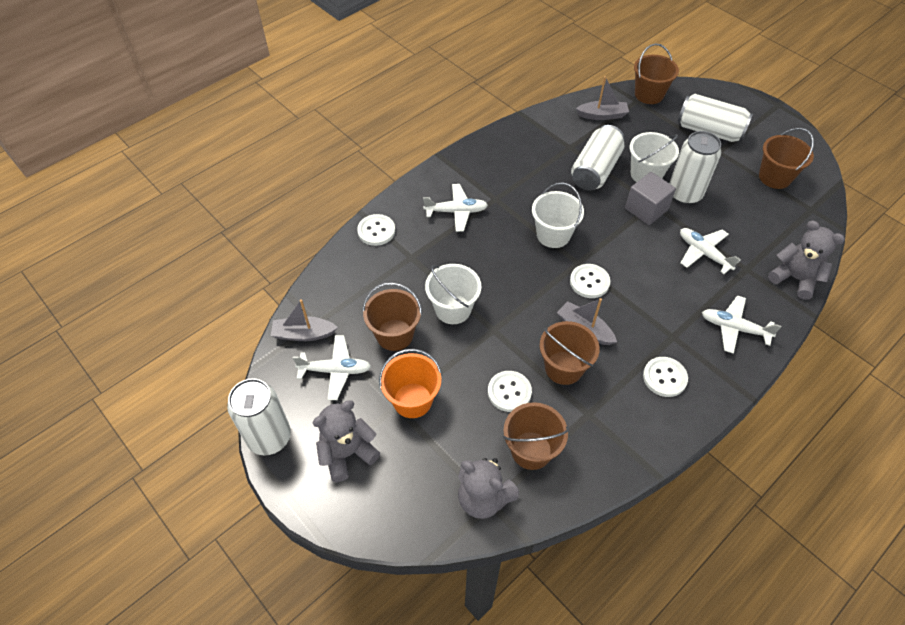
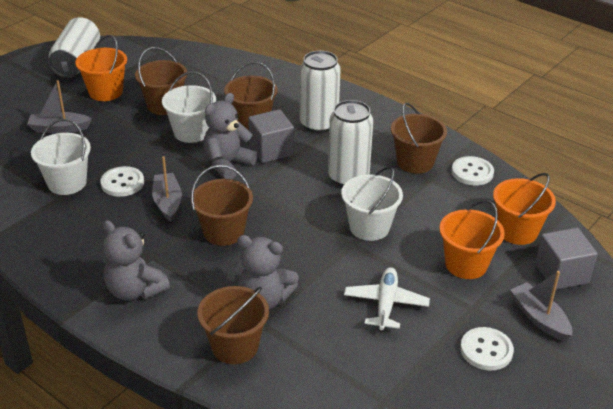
grey cube: [625,172,676,225] = 1 -> [248,109,294,163] [535,228,598,290] = 2
orange bucket: [379,349,441,418] = 1 -> [75,35,127,101] [439,200,505,279] [493,173,556,245] = 3
white button: [357,214,395,246] [488,371,532,412] [570,264,610,298] [643,357,688,397] = 4 -> [100,166,144,197] [451,156,494,186] [460,327,514,370] = 3
white can: [227,378,291,456] [571,125,625,191] [669,131,721,205] [678,94,753,142] = 4 -> [49,17,100,78] [300,51,341,133] [328,100,373,187] = 3
white plane: [293,335,371,400] [423,184,488,232] [680,228,741,274] [702,295,781,354] = 4 -> [344,267,430,330] = 1

